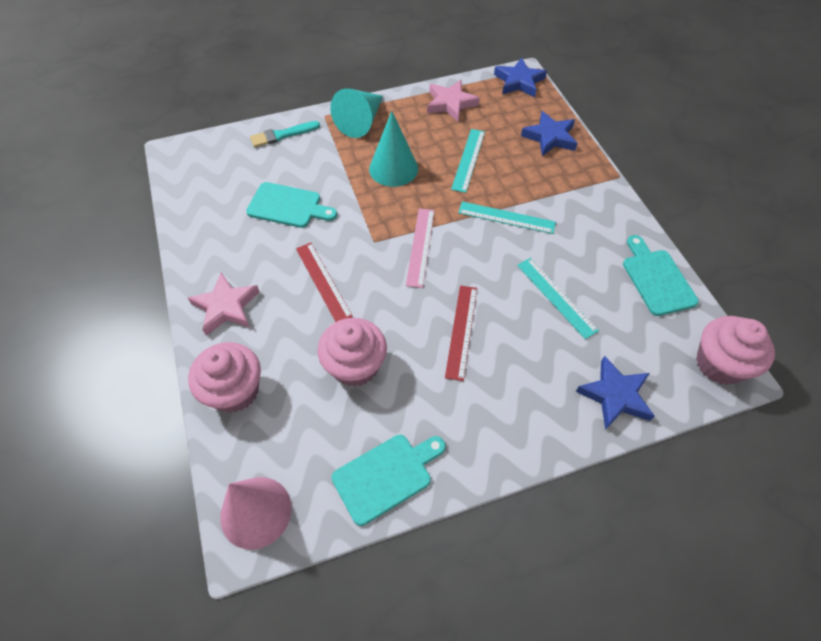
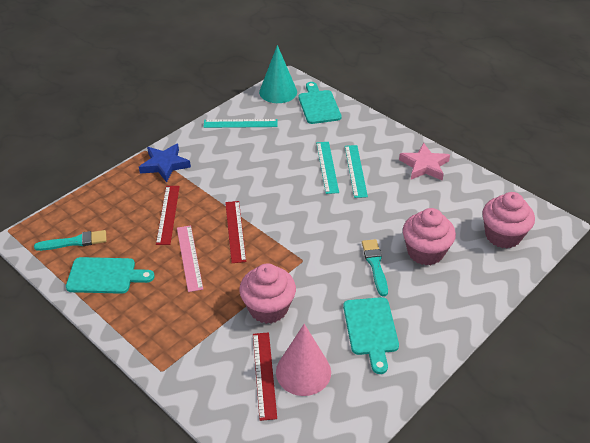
blue star: [494,58,547,97] [521,111,578,156] [576,356,655,430] = 3 -> [139,143,191,182] = 1
pink star: [188,272,260,335] [427,80,480,122] = 2 -> [399,143,450,181] = 1
red ruler: [296,243,353,322] [445,285,477,381] = 2 -> [156,186,180,245] [225,201,246,263] [253,332,277,421] = 3
turquoise brush: [250,121,320,147] = 1 -> [34,230,107,251] [362,239,388,296] = 2
turquoise cone: [330,88,383,138] [369,111,418,187] = 2 -> [259,45,297,103] = 1

